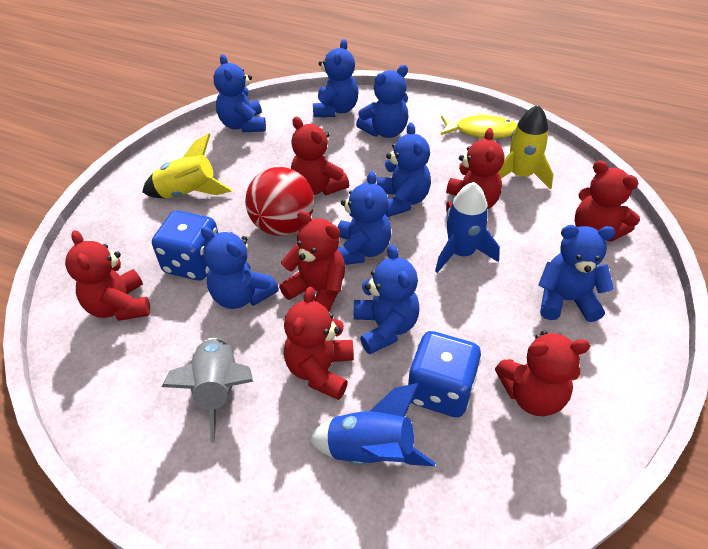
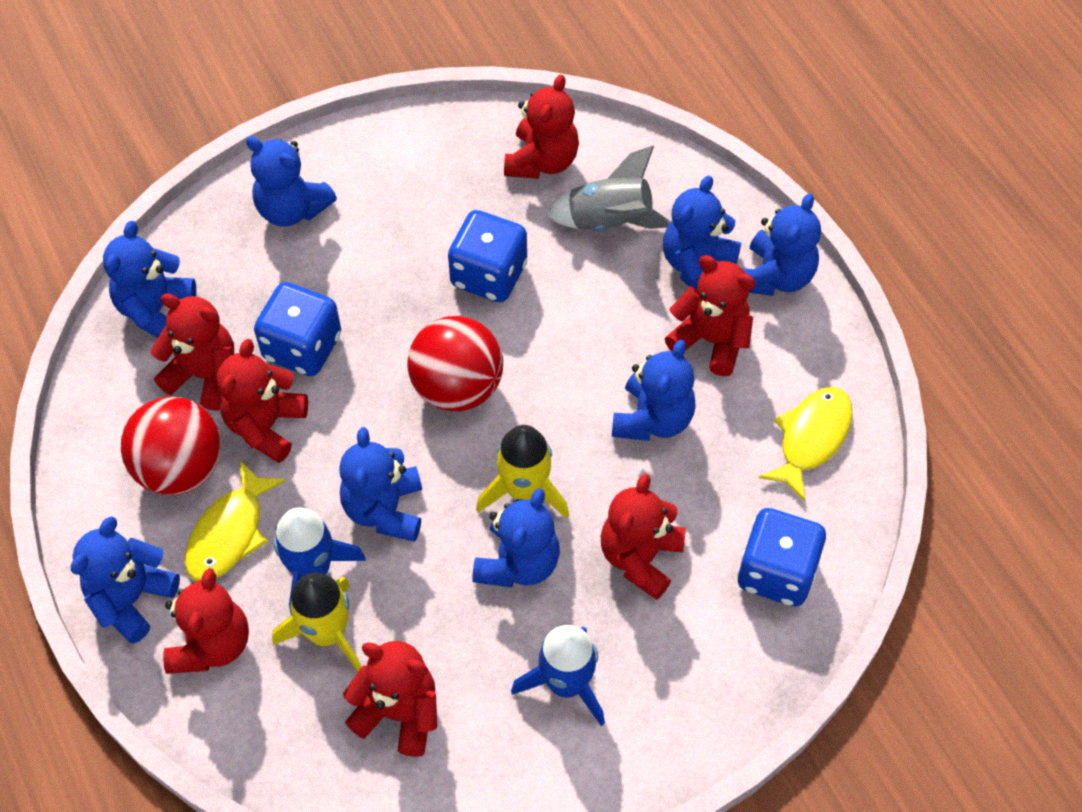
blue dice: [152,211,218,280] [408,331,481,417] = 2 -> [254,282,341,376] [448,210,527,302] [737,508,826,607] = 3
red ball: [245,167,314,236] = 1 -> [121,397,221,495] [407,316,503,412] = 2
yellow fish: [441,112,517,138] = 1 -> [185,461,286,581] [758,387,853,502] = 2

